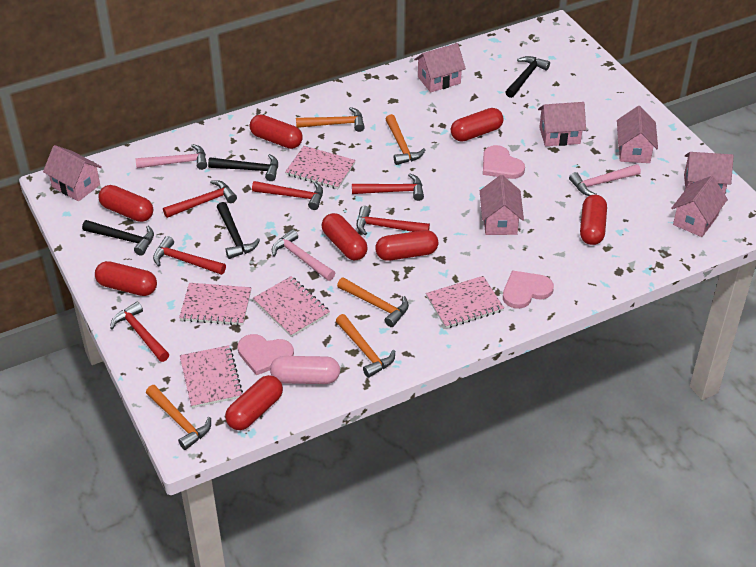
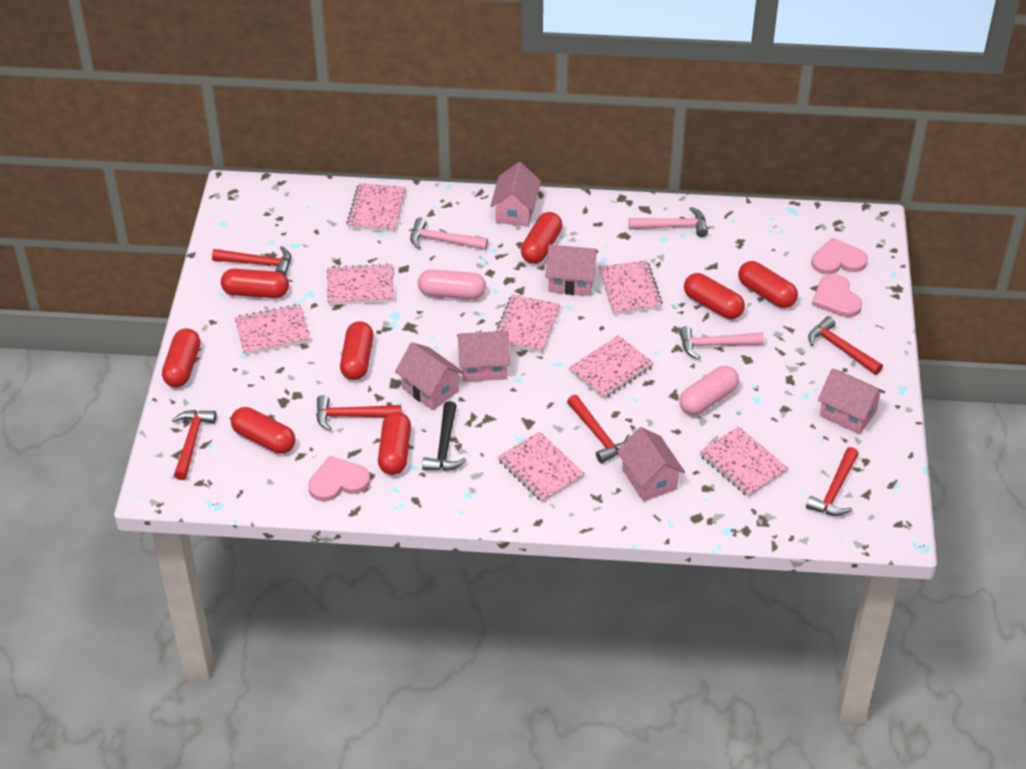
black hammer: [82,220,154,256] [208,154,278,181] [217,202,260,259] [506,56,550,98] = 4 -> [422,401,467,471] = 1
orange hammer: [146,385,211,450] [296,107,365,132] [336,314,395,378] [337,277,409,327] [385,114,426,165] = 5 -> none = 0
pink capsule: [270,356,340,384] = 1 -> [418,270,486,299] [679,366,739,415] = 2
pink house: [43,145,102,201] [414,43,466,92] [480,175,524,235] [538,102,586,146] [617,106,658,163] [671,176,728,237] [684,152,734,194] = 7 -> [395,342,464,411] [457,331,510,382] [490,162,541,227] [545,244,598,296] [617,427,685,501] [818,368,885,434] = 6
pink notebook: [179,283,251,326] [180,345,243,408] [253,276,330,337] [285,146,356,189] [426,276,504,328] = 5 -> [234,304,310,355] [327,263,394,305] [347,183,406,232] [496,294,560,353] [498,431,585,503] [569,335,654,399] [599,260,663,315] [699,426,788,497] = 8

